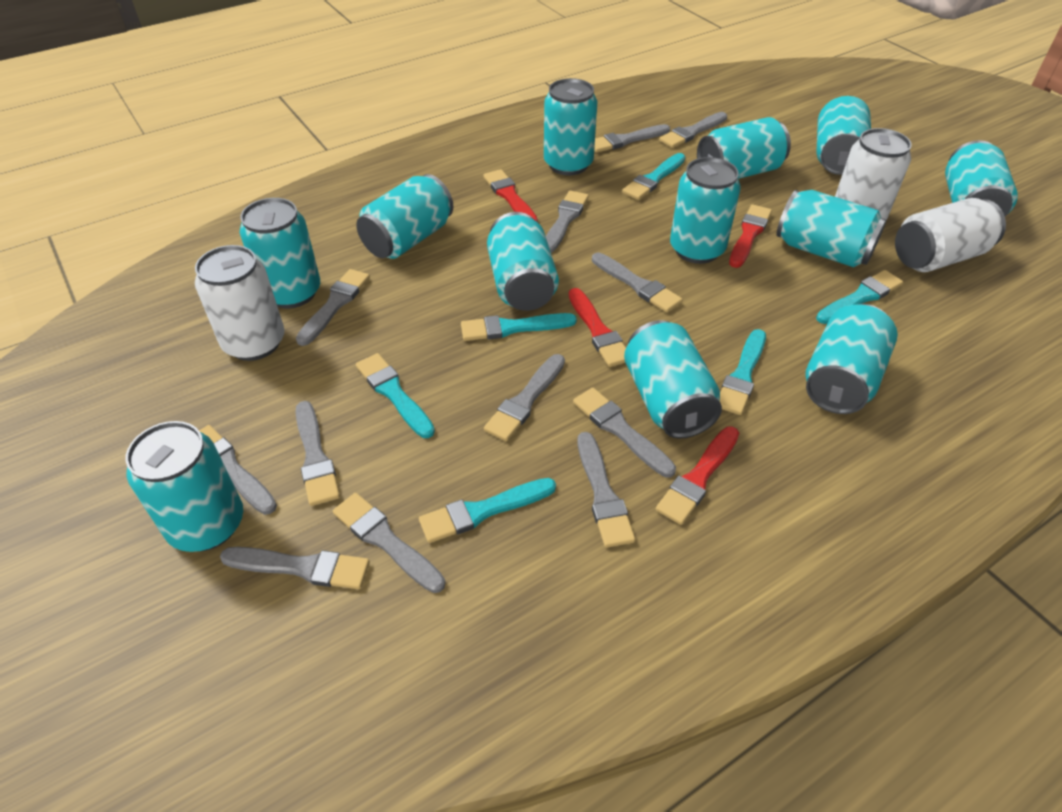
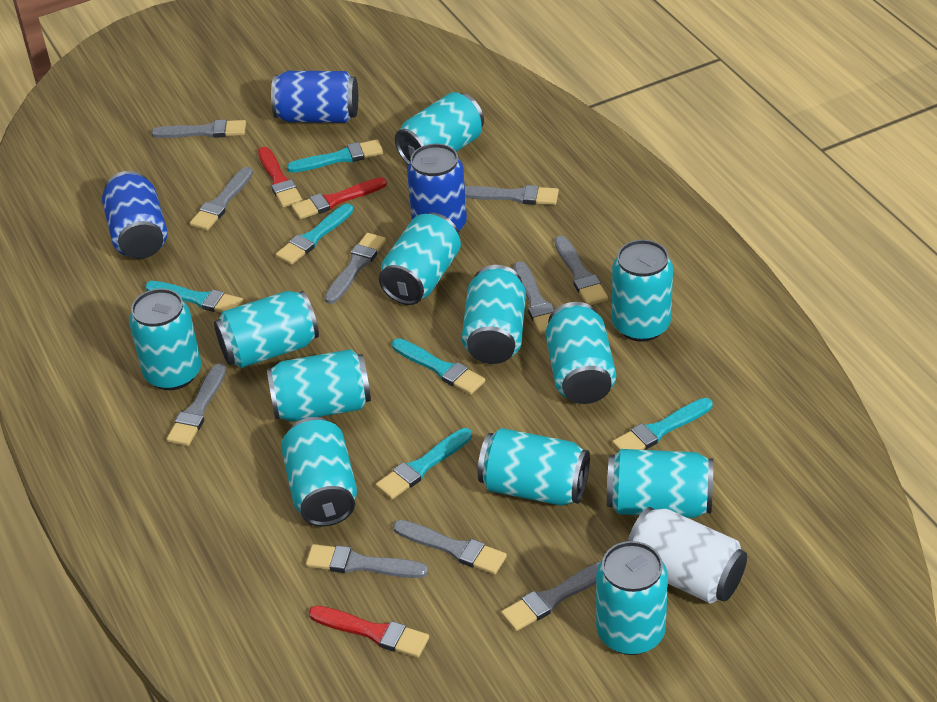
blue can: none = 0 -> [102,171,167,259] [271,71,358,123] [407,144,467,232] = 3
grey brush: [199,425,277,515] [220,547,370,589] [295,401,340,506] [296,269,370,346] [333,493,445,593] [484,354,565,441] [546,191,589,253] [573,388,676,477] [578,432,635,548] [592,253,683,312] [594,124,670,153] [659,112,727,148] = 12 -> [151,119,246,138] [167,363,226,446] [190,167,253,231] [306,544,428,578] [325,233,386,304] [393,520,507,575] [465,185,559,205] [501,561,601,631] [514,261,555,335] [555,236,608,305] = 10
red brush: [483,169,538,222] [569,288,626,367] [656,427,739,525] [729,204,772,268] = 4 -> [258,147,302,208] [292,177,387,219] [309,606,429,658] = 3
white can: [195,245,285,361] [835,128,912,220] [895,198,1006,272] = 3 -> [628,507,747,603] = 1

